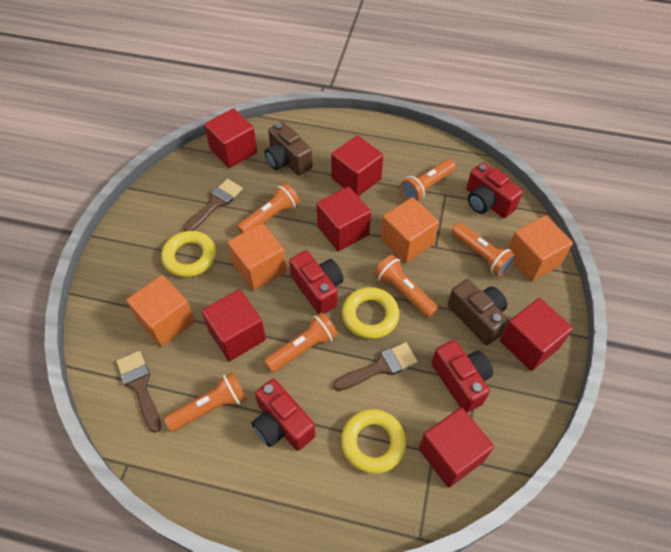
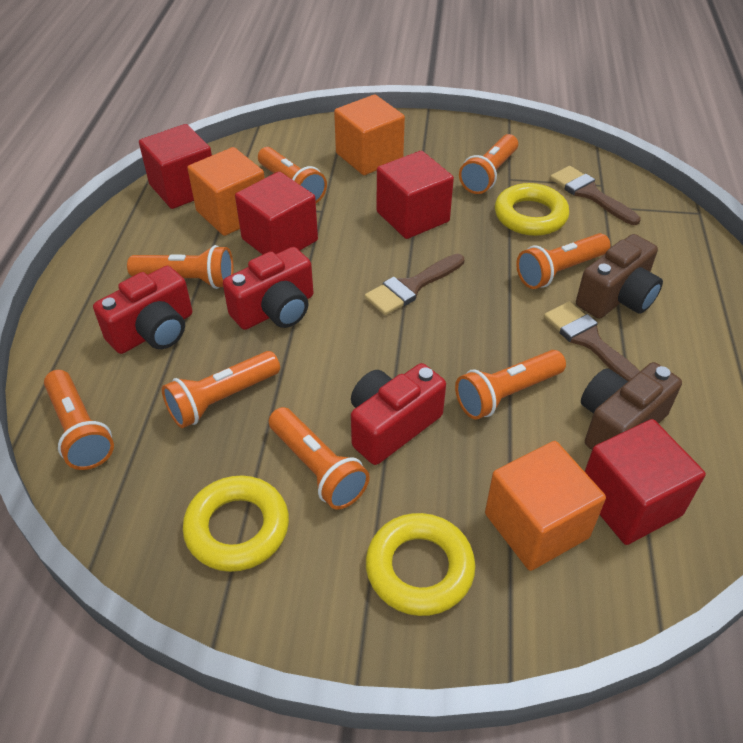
orange cube: [126,275,195,347] [227,223,287,290] [381,197,439,263] [508,215,573,282] = 4 -> [187,147,264,236] [334,95,405,175] [485,441,606,571] = 3
orange flashlight: [164,372,247,432] [237,183,300,233] [264,312,338,373] [374,255,438,318] [400,159,456,201] [451,223,516,277] = 6 -> [44,370,114,470] [127,245,233,289] [162,351,280,428] [258,147,327,203] [269,407,370,510] [455,350,566,420] [459,134,518,194] [516,233,610,289] = 8
red camera: [251,379,315,451] [289,251,344,314] [432,340,493,413] [466,162,523,218] = 4 -> [93,266,192,354] [223,247,313,330] [351,363,446,465] = 3
red cube: [202,289,266,361] [204,108,257,168] [317,187,371,251] [331,135,383,196] [419,408,494,487] [500,298,573,371] = 6 -> [139,124,212,209] [235,172,318,255] [377,151,454,239] [585,419,706,545] = 4

